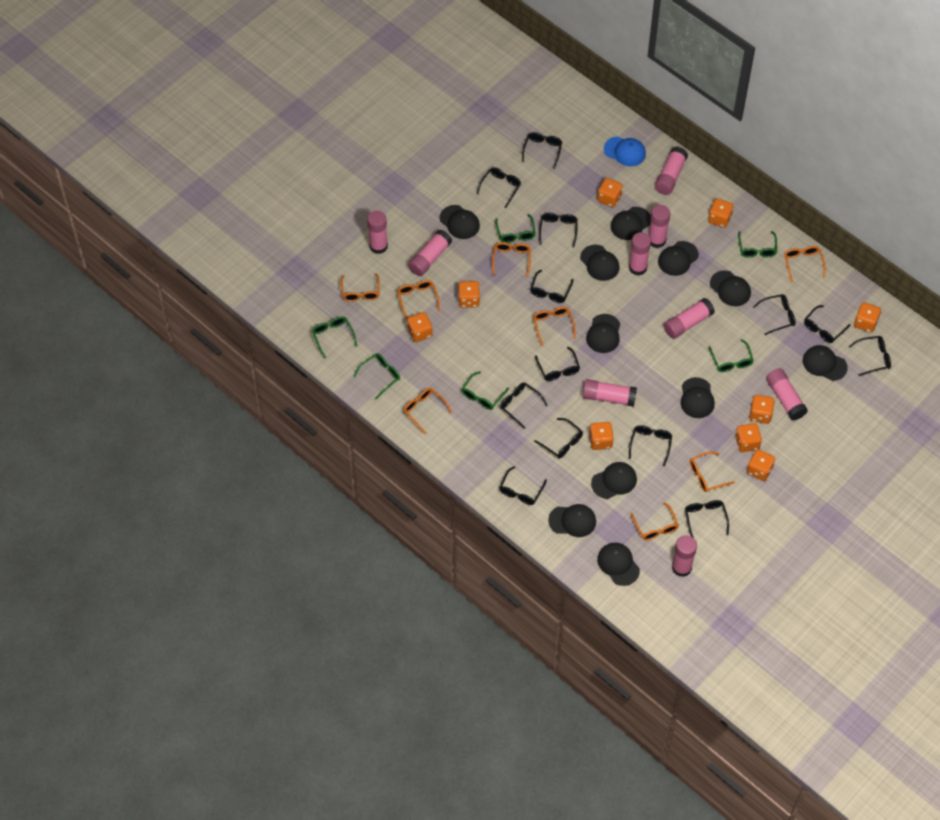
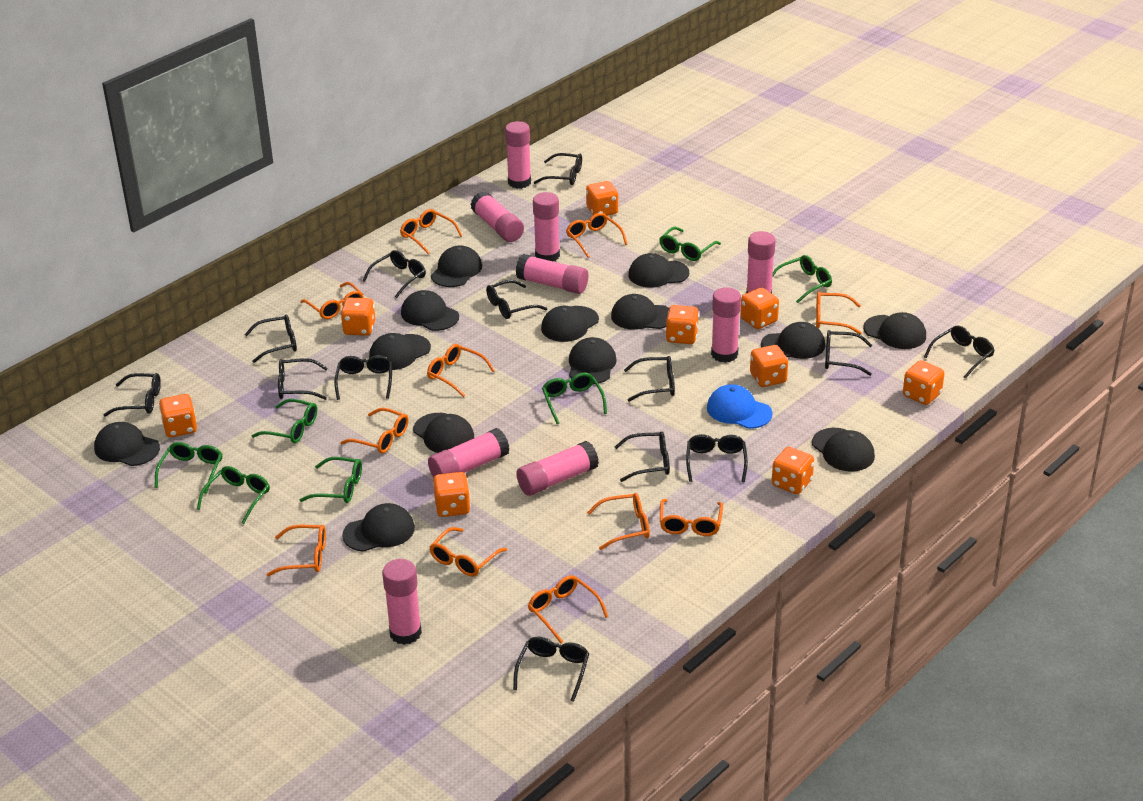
black cap: [440,205,480,239] [548,504,596,537] [580,245,619,281] [586,314,620,353] [591,462,637,499] [597,542,640,586] [611,207,651,240] [658,241,699,276] [681,377,715,418] [710,270,751,306] [803,345,848,381] = 11 -> [94,422,160,466] [342,503,415,552] [369,333,431,370] [401,290,459,331] [413,413,474,453] [431,245,482,287] [541,306,599,342] [569,337,617,384] [611,294,669,330] [628,253,689,288] [761,322,825,359] [812,428,875,472] [863,312,926,349] = 13
green glasses: [312,316,357,359] [353,353,400,399] [462,371,509,410] [495,214,536,243] [709,339,754,372] [738,231,777,258] = 6 -> [155,442,222,494] [197,466,270,524] [252,399,317,443] [300,457,362,503] [542,373,607,424] [659,227,721,261] [772,255,832,303] = 7
orange glasses: [341,273,380,302] [397,280,440,319] [404,388,452,434] [492,242,531,277] [533,307,576,346] [631,502,679,540] [690,451,735,492] [784,246,826,283] = 8 -> [267,525,326,576] [300,282,363,319] [340,408,409,454] [400,209,462,255] [427,344,495,397] [429,527,507,577] [528,575,609,644] [566,213,628,258] [587,493,650,550] [660,499,723,536] [816,292,862,334] = 11

